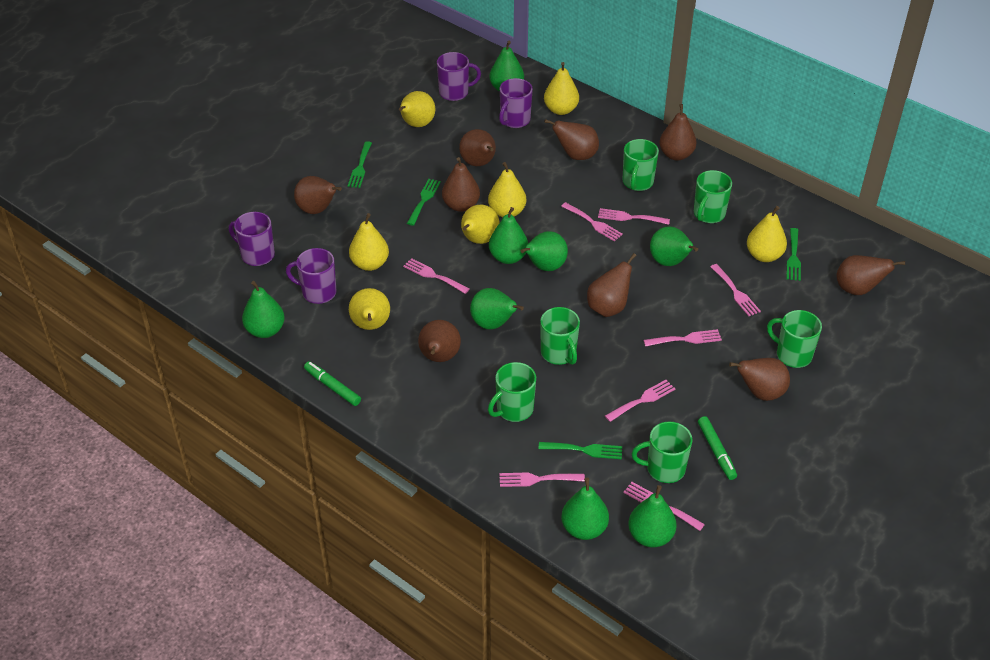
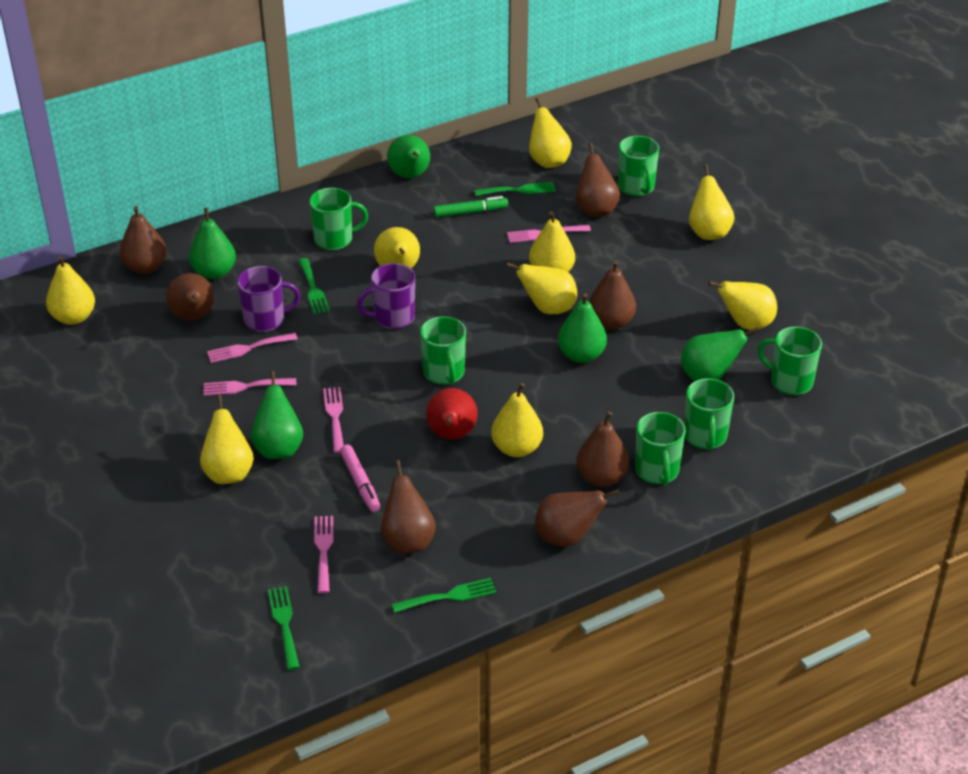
brown pear: [294,176,342,214] [418,320,461,362] [442,157,480,212] [459,129,496,166] [544,119,599,160] [587,253,636,317] [659,104,696,160] [729,358,790,401] [837,255,905,295] = 9 -> [120,206,167,274] [166,273,214,321] [381,460,436,554] [535,489,620,547] [576,143,620,217] [576,412,629,487] [589,261,636,330] = 7
green marker: [304,361,361,406] [698,416,737,480] = 2 -> [433,196,508,217] = 1
green pear: [242,281,285,338] [470,288,524,330] [489,41,524,92] [489,207,528,264] [521,231,568,271] [561,478,609,540] [628,485,677,548] [650,226,698,266] = 8 -> [189,208,236,279] [251,371,303,459] [387,135,430,178] [558,293,607,363] [681,327,759,381] = 5
pink fork: [403,258,470,294] [499,472,585,487] [561,202,623,241] [598,208,670,225] [605,380,675,422] [623,482,705,531] [644,329,722,347] [710,264,761,316] = 8 -> [204,378,296,396] [207,333,298,363] [314,516,333,593] [323,387,344,453] [507,225,591,243] = 5
pink marker: none = 0 -> [340,445,380,512] = 1
purple mug: [229,212,275,266] [286,248,337,304] [437,52,481,101] [499,78,533,128] = 4 -> [237,266,301,332] [357,263,415,329] = 2
red pear: none = 0 -> [426,388,478,440] = 1
yellow pear: [349,213,389,271] [349,288,390,330] [399,91,435,127] [461,205,499,244] [488,162,526,217] [544,62,579,115] [747,206,787,262] = 7 -> [46,256,95,325] [200,395,254,484] [374,227,420,268] [491,383,543,457] [506,263,577,314] [529,97,572,168] [529,211,575,272] [689,165,734,240] [708,281,777,330] = 9

